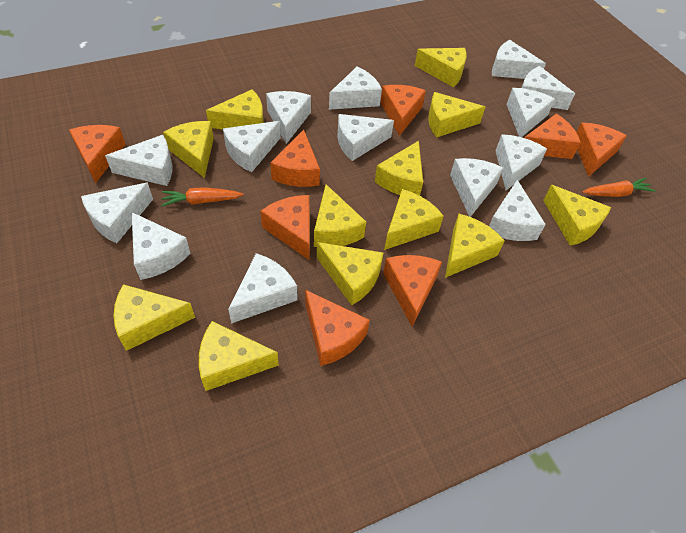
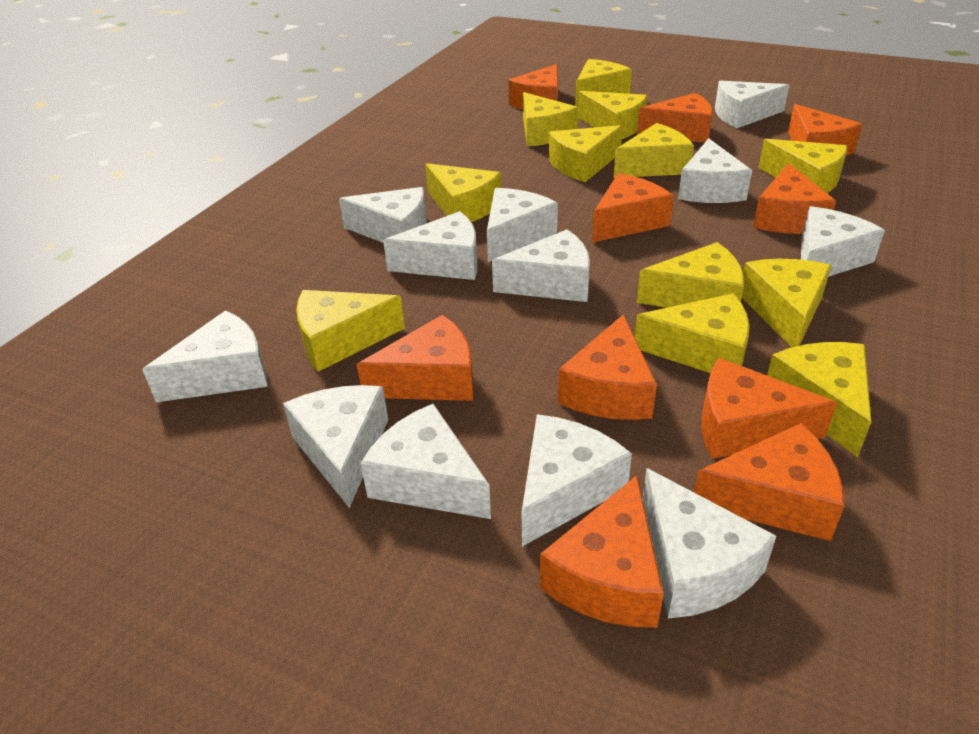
orange carrot: [161,187,244,207] [582,178,655,197] = 2 -> none = 0
orange cheese: [69,125,126,183] [260,195,310,260] [270,130,320,187] [305,290,370,366] [380,85,426,136] [383,255,442,327] [524,114,581,159] [576,122,627,177] = 8 -> [357,315,473,401] [508,64,558,110] [540,475,664,628] [558,314,657,420] [592,173,674,242] [637,93,713,143] [694,423,845,541] [701,358,837,459] [753,163,836,234] [788,104,862,156] = 10
white cheese: [81,183,153,243] [105,135,173,186] [132,212,191,280] [223,121,281,172] [228,253,298,324] [266,91,311,144] [329,66,382,110] [338,114,394,161] [450,158,503,217] [489,180,546,241] [492,40,546,79] [496,134,547,190] [506,88,555,137] [521,66,575,110] = 14 -> [142,311,268,402] [283,385,388,508] [339,187,427,243] [360,404,491,519] [383,211,477,280] [487,188,558,262] [492,229,590,302] [521,414,632,546] [642,468,776,619] [678,138,752,203] [715,81,789,128] [801,206,885,277] = 12

